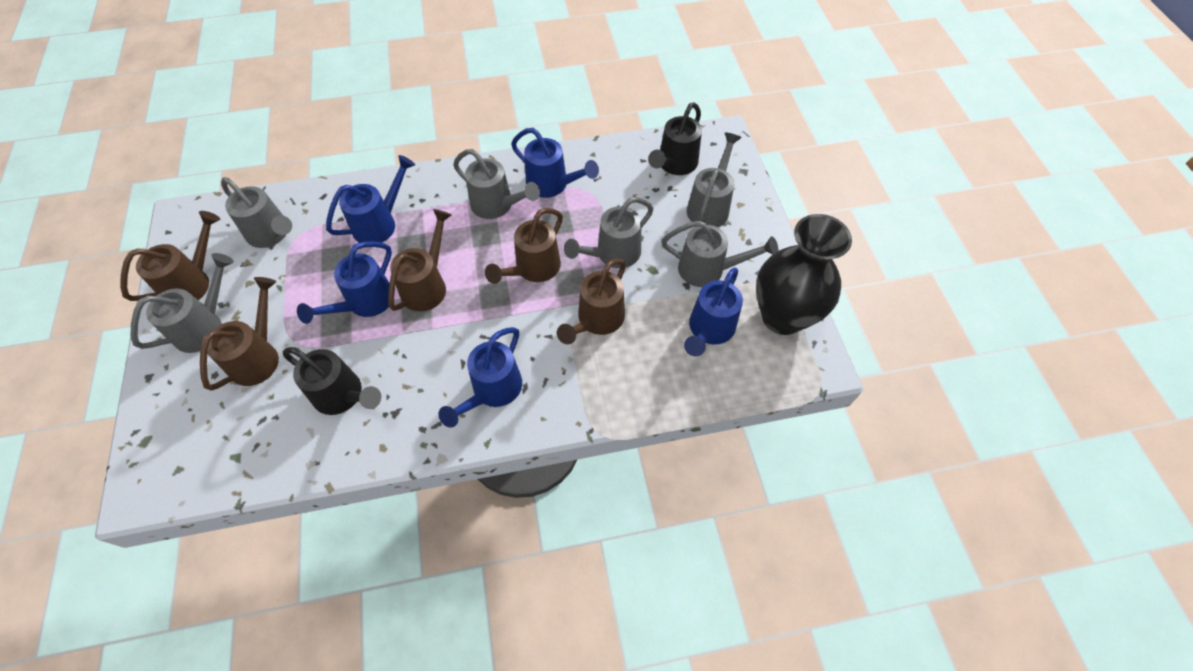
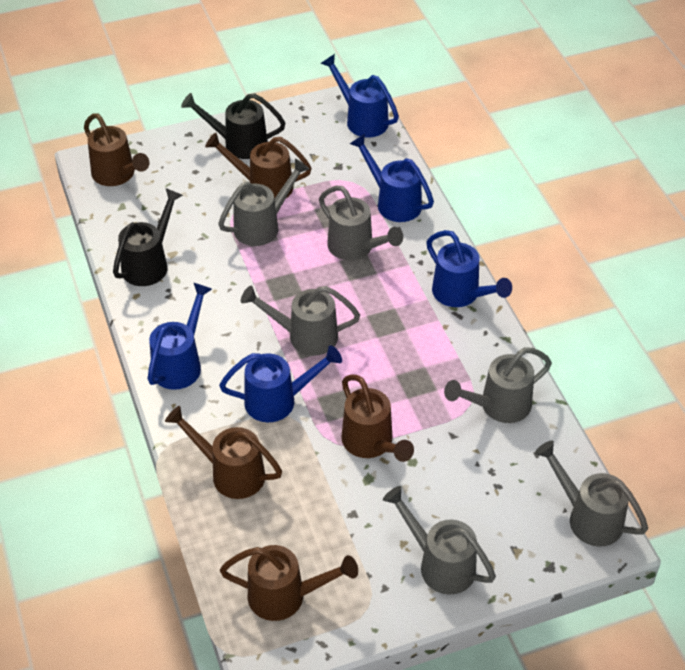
black vase: [756,214,852,335] = 1 -> none = 0

